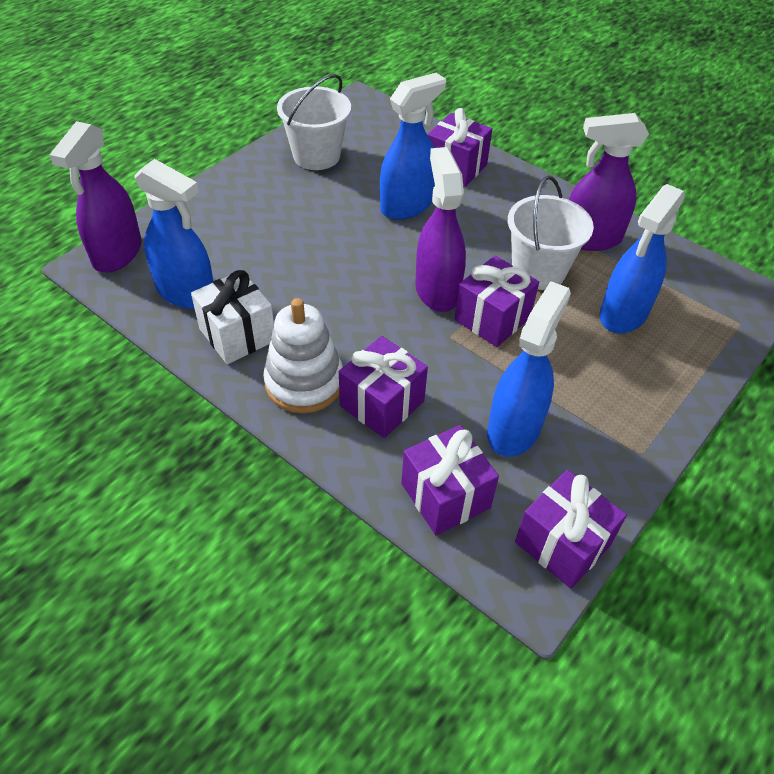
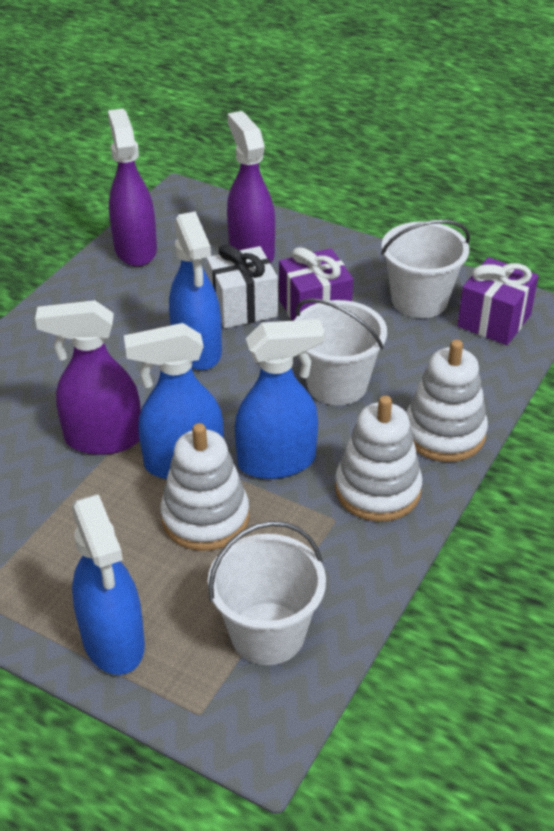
purple gift: [339,336,428,438] [401,425,499,535] [427,108,492,187] [455,256,539,347] [515,470,627,589] = 5 -> [279,247,353,321] [457,257,538,345] = 2
white bucket: [277,74,351,170] [508,175,594,290] = 2 -> [208,521,326,665] [294,298,387,405] [381,220,470,318] = 3
white stacking toy: [263,298,343,413] = 1 -> [160,423,249,551] [335,395,423,522] [406,340,488,462] = 3

